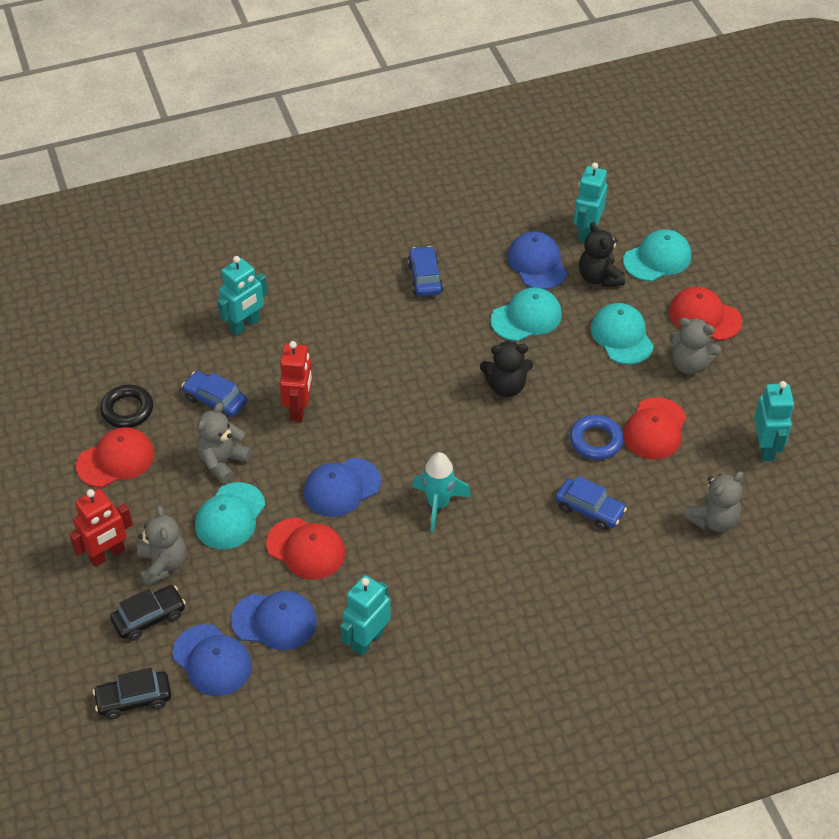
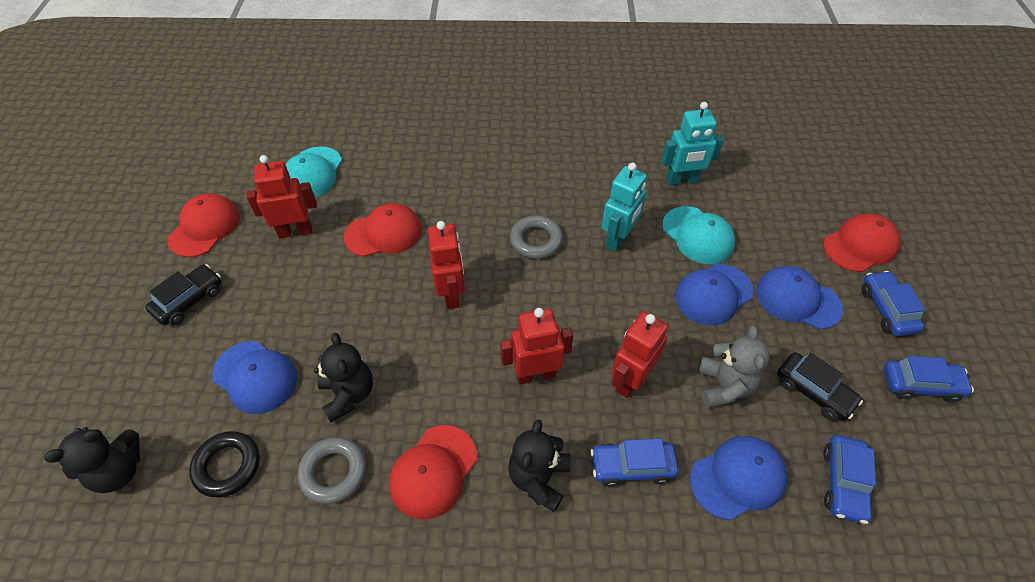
black teddy bear: [480,341,533,397] [579,222,625,287] = 2 -> [44,427,140,493] [314,333,373,422] [508,419,571,512] = 3
blue car: [181,371,247,418] [408,246,443,297] [555,476,627,530] = 3 -> [590,438,679,487] [823,435,876,524] [862,271,925,336] [884,356,974,402] = 4
blue ring: [570,415,623,460] = 1 -> none = 0
grey ring: none = 0 -> [298,437,366,504] [510,215,563,259] = 2
grey teddy bear: [137,506,186,586] [197,402,252,484] [669,317,721,374] [683,471,744,532] = 4 -> [698,326,770,408] = 1
red robot: [69,488,133,567] [280,341,313,422] = 2 -> [246,155,317,238] [428,221,465,309] [500,308,573,385] [612,311,668,398] = 4
turquoise cap: [195,482,265,549] [490,287,562,341] [591,303,654,365] [623,229,691,281] = 4 -> [285,147,342,198] [662,206,735,264] = 2
turquoise robot: [217,256,268,336] [340,575,391,656] [574,162,607,242] [754,381,794,461] = 4 -> [602,163,647,252] [661,102,724,185] = 2
turquoise rocket: [412,452,471,532] = 1 -> none = 0

